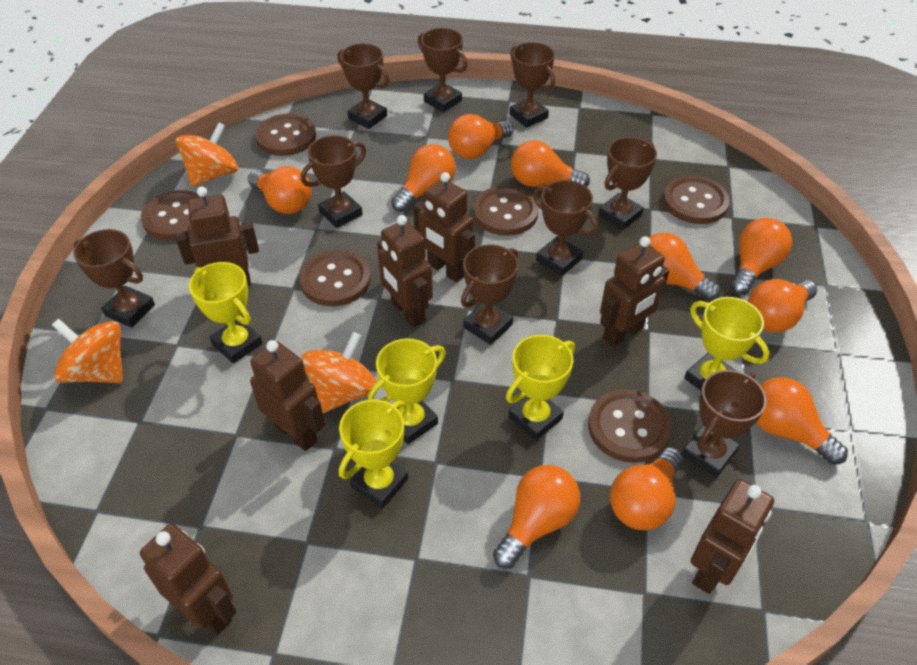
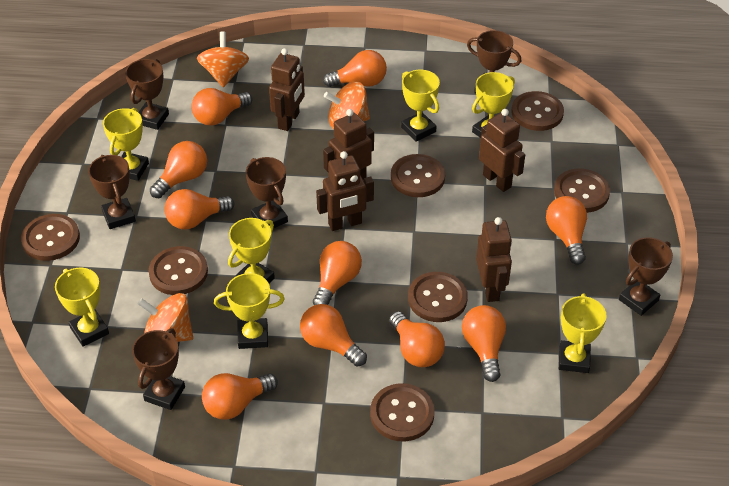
brown button: [141,190,201,240] [255,114,316,156] [299,250,371,306] [473,186,539,236] [588,389,672,463] [663,176,730,224] = 6 -> [21,214,80,261] [149,246,208,295] [370,383,434,442] [391,154,445,197] [408,272,468,322] [511,91,564,131] [554,169,610,213] = 7
brown robot: [140,524,237,635] [176,187,259,286] [250,340,325,451] [377,215,433,328] [413,172,475,283] [600,237,669,347] [691,479,774,594] = 7 -> [269,48,305,131] [316,151,374,231] [323,109,374,180] [476,217,512,302] [479,109,525,192] = 5
brown trophy: [73,229,155,328] [301,135,366,228] [337,43,390,129] [418,28,467,112] [461,244,518,345] [509,42,555,128] [533,180,599,276] [598,137,657,230] [682,370,767,478] = 9 -> [88,155,136,229] [125,59,169,130] [132,328,185,410] [246,157,288,228] [467,30,521,94] [619,237,673,316] = 6
yellow trophy: [189,262,263,364] [339,399,408,508] [368,338,446,444] [506,335,575,440] [684,297,770,391] = 5 -> [55,268,109,347] [103,108,149,181] [214,273,285,349] [228,218,275,283] [401,70,440,142] [472,72,515,138] [559,293,607,373] = 7

